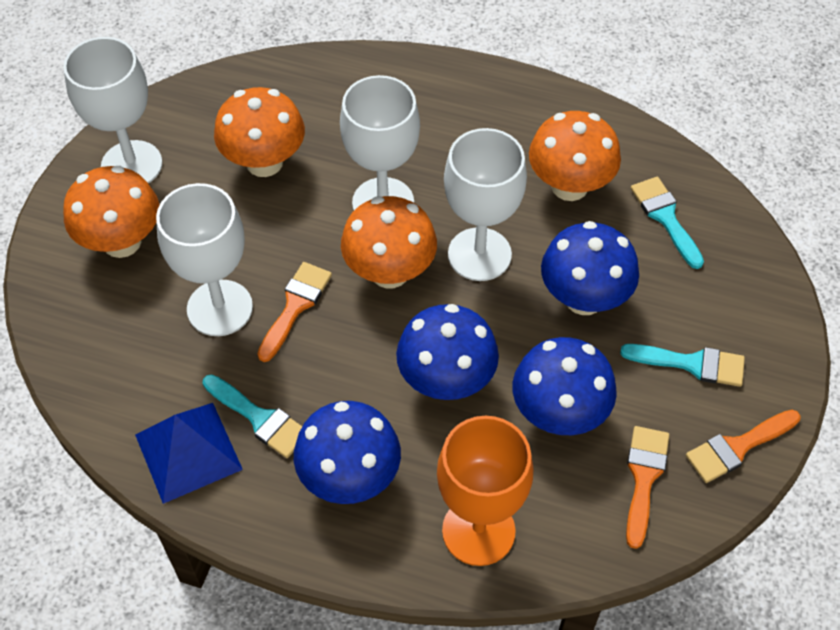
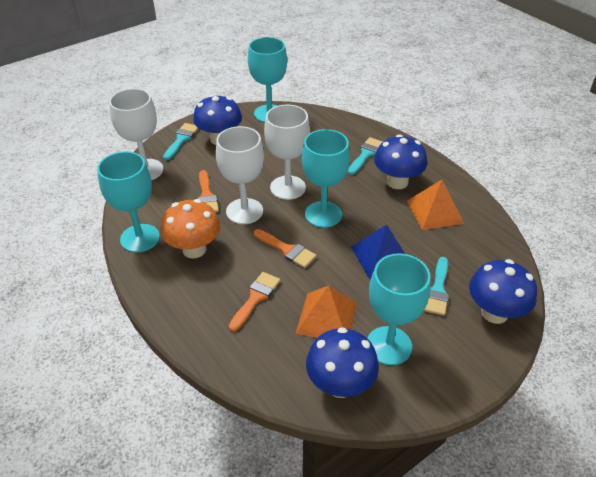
orange goblet: [437,416,533,566] = 1 -> none = 0
orange mushroom: [63,166,159,258] [214,87,305,177] [341,196,437,288] [529,111,621,201] = 4 -> [161,199,220,258] = 1
orange pyramid: none = 0 -> [295,285,357,338] [407,180,464,230] = 2
turquoise goblet: none = 0 -> [97,151,160,253] [248,37,287,122] [302,129,350,228] [367,253,430,365] = 4
white goblet: [63,37,163,183] [156,183,253,336] [340,75,420,210] [444,128,527,281] = 4 -> [109,88,164,180] [216,126,264,224] [264,104,310,200] = 3

